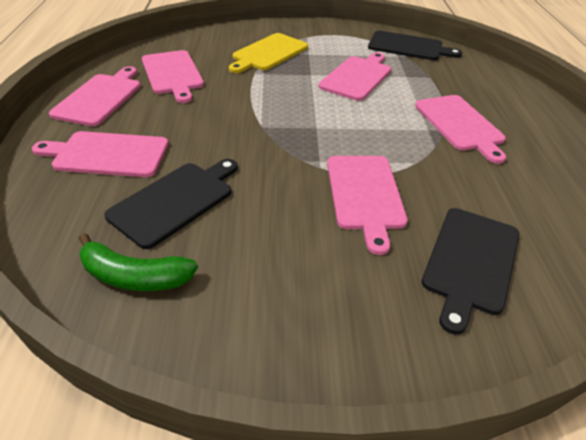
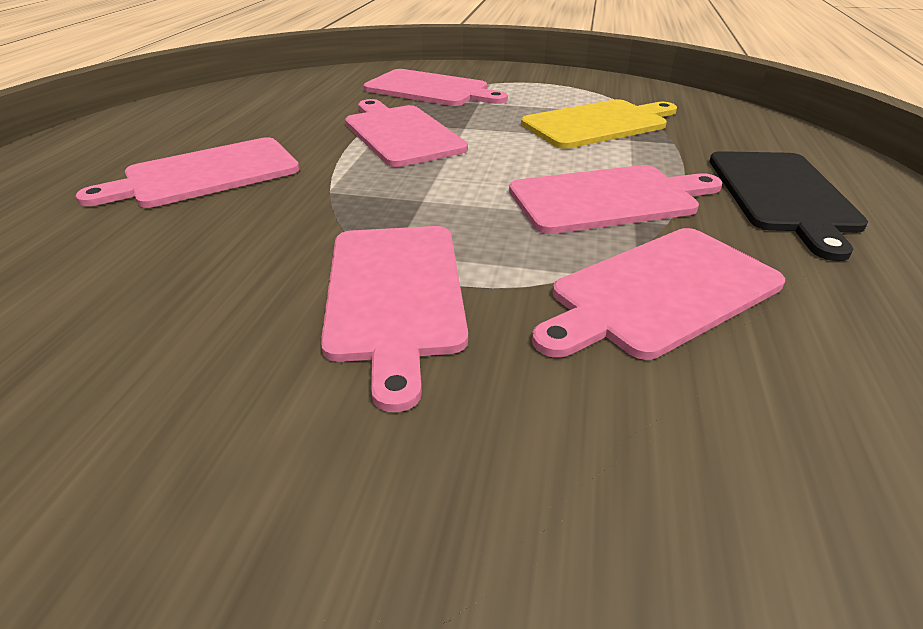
black cutting board: [104,159,238,249] [368,31,462,60] [421,208,520,335] = 3 -> [709,151,868,261] = 1
green banana: [78,233,198,291] = 1 -> none = 0

